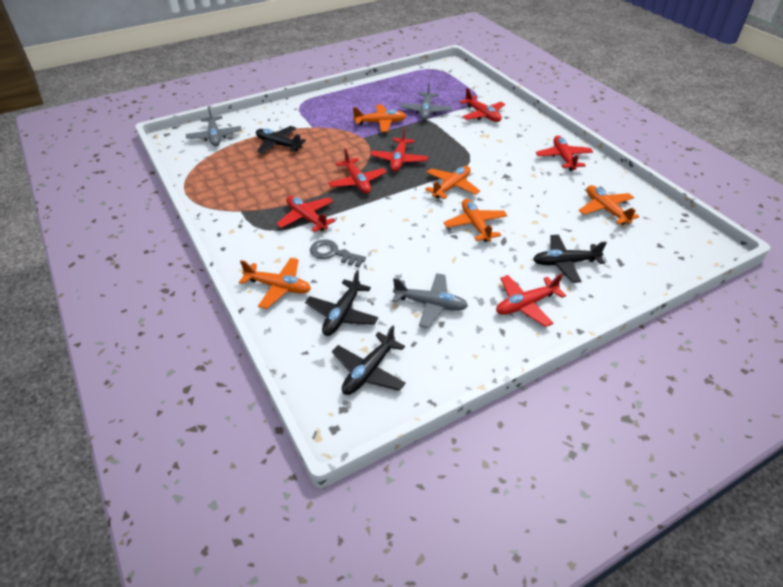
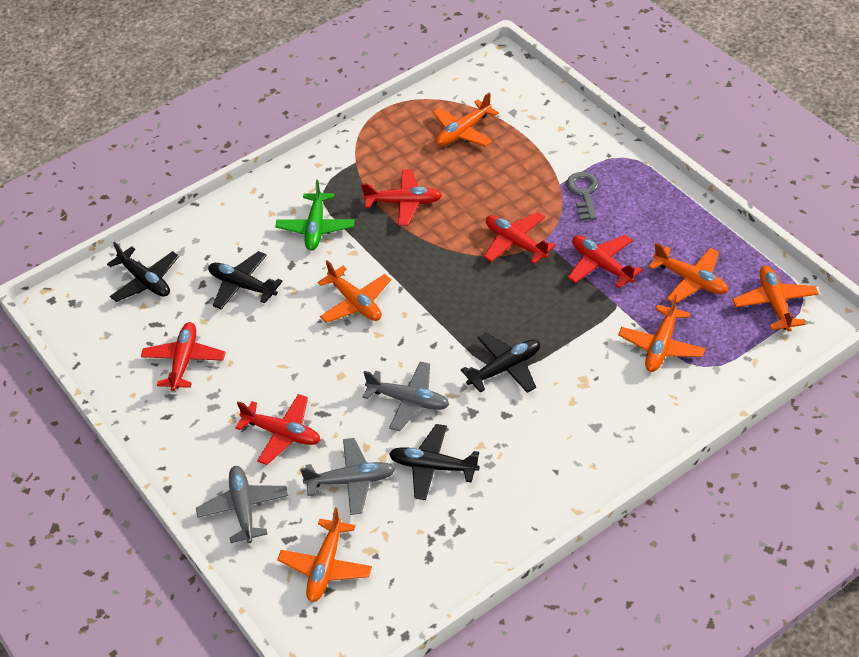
green plane: none = 0 -> [275,180,355,251] = 1
orange plane: [239,258,311,309] [353,105,406,132] [425,166,480,199] [444,199,508,242] [579,185,639,225] = 5 -> [277,508,372,602] [318,260,391,323] [433,92,499,147] [618,295,705,372] [648,243,728,303] [732,266,819,332] = 6
red plane: [276,196,335,232] [328,149,387,194] [370,127,428,172] [460,88,505,122] [496,273,566,327] [536,136,593,171] = 6 -> [141,322,225,391] [235,394,320,465] [361,169,442,226] [484,212,556,264] [568,235,642,288] = 5

